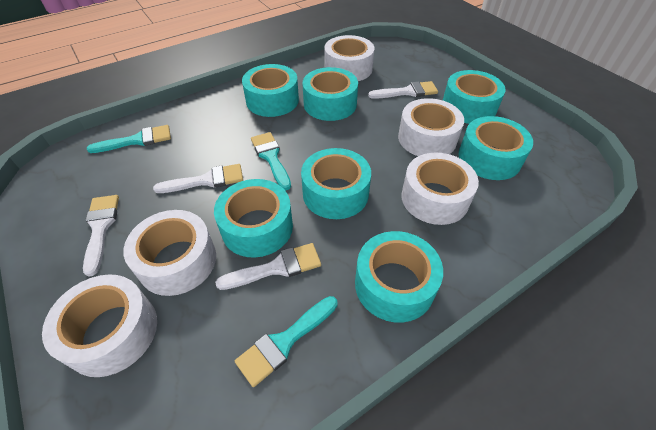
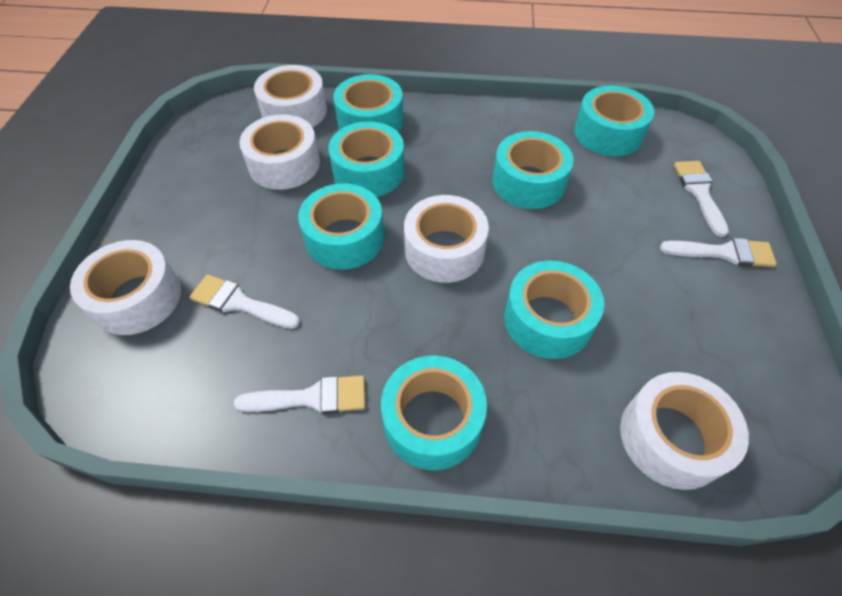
turquoise brush: [87,125,171,153] [235,296,337,387] [251,132,291,190] = 3 -> none = 0

